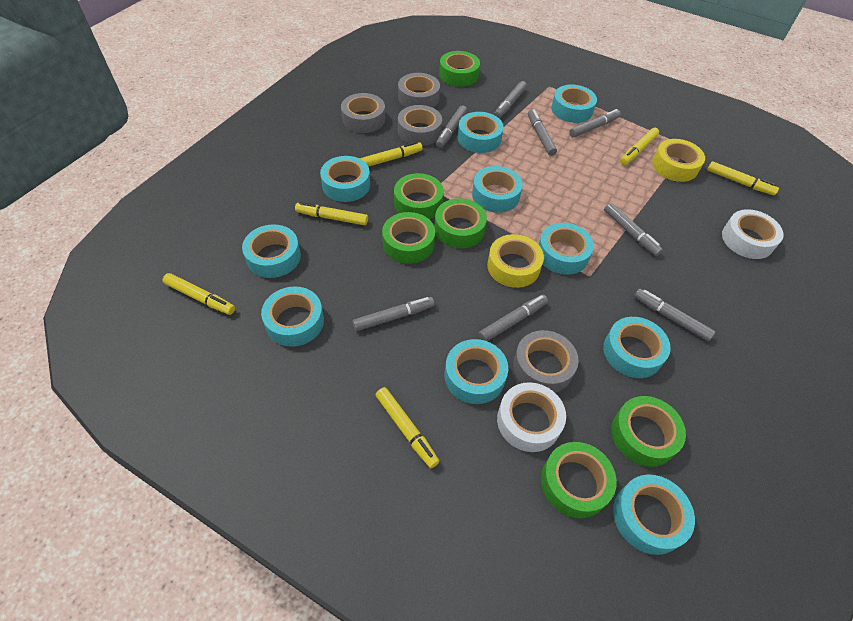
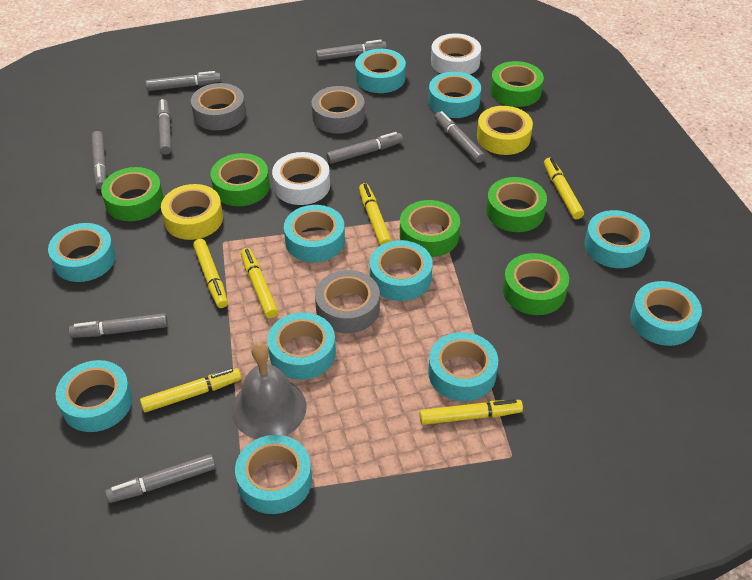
grey bell: none = 0 -> [231,343,307,439] = 1
grey tape: [341,93,385,133] [398,73,440,108] [398,105,442,146] [513,330,579,393] = 4 -> [191,83,246,130] [311,86,365,134] [315,270,380,333] = 3
turquoise tape: [242,224,301,278] [261,286,324,347] [320,156,370,202] [445,339,508,404] [458,112,504,153] [472,166,523,212] [538,223,594,275] [551,85,597,123] [603,317,671,378] [613,474,695,555] = 10 -> [48,223,116,282] [56,360,133,432] [235,435,312,514] [267,312,336,380] [284,205,345,262] [355,49,406,93] [370,240,432,301] [428,72,481,118] [428,332,498,401] [585,210,650,268] [630,281,702,346] = 11

